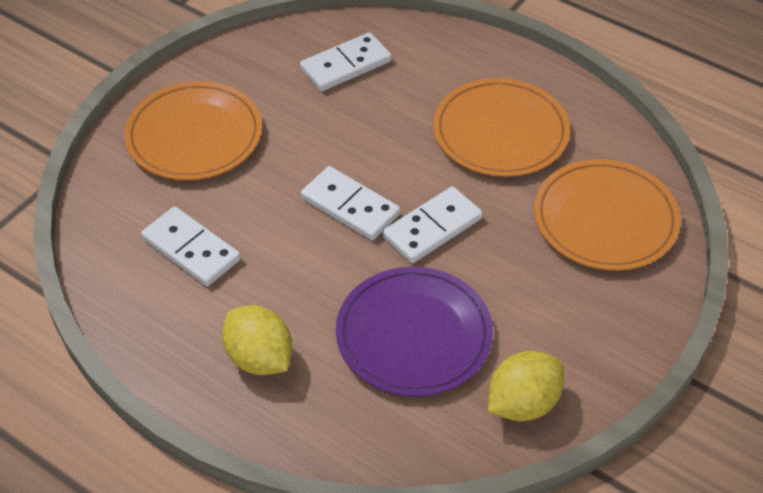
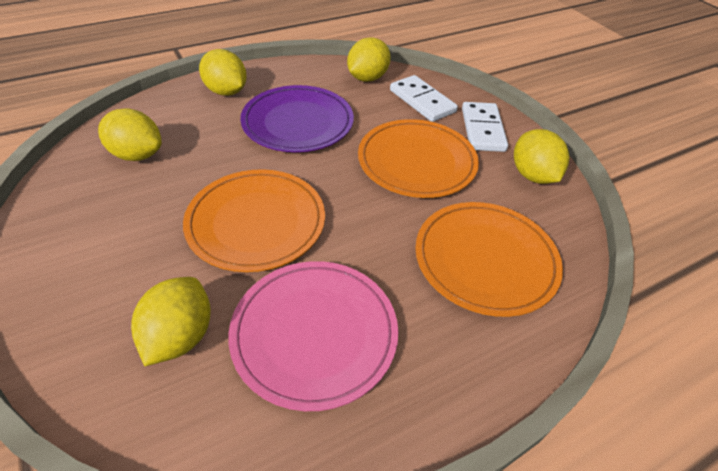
pink plate: none = 0 -> [228,261,398,411] = 1
white domino: [141,207,241,286] [300,32,392,91] [301,166,400,240] [383,186,483,263] = 4 -> [390,75,458,122] [462,102,508,152] = 2
yellow lemon: [222,305,292,375] [488,351,564,421] = 2 -> [98,108,162,161] [131,277,211,366] [199,49,247,96] [347,37,391,82] [514,129,570,184] = 5

